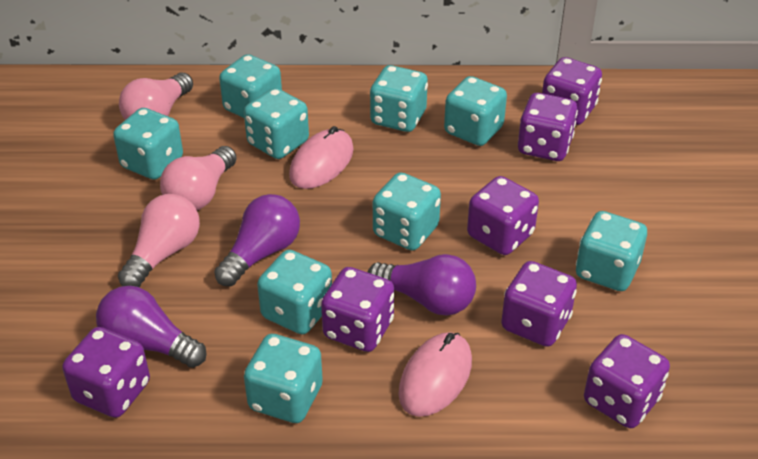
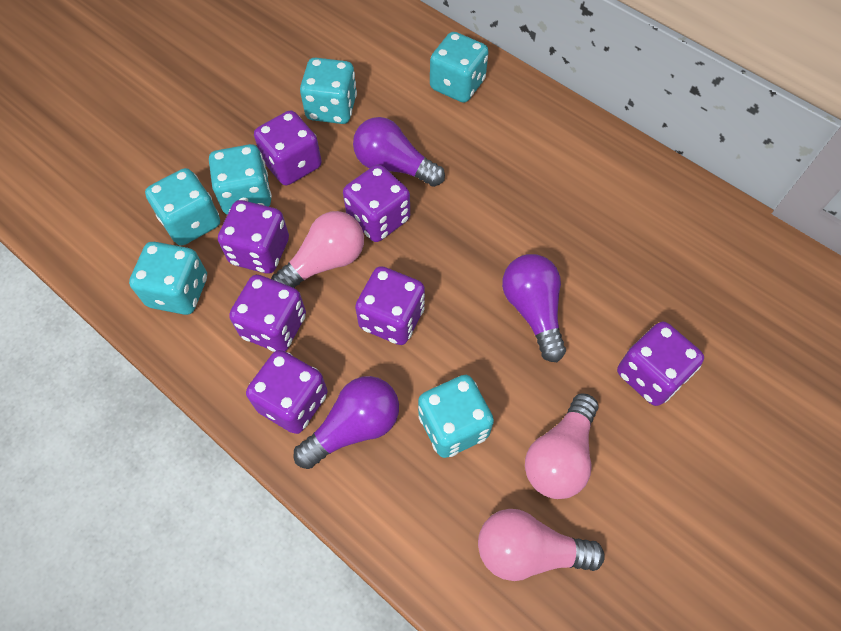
pink mouse: [289,126,354,189] [398,332,472,417] = 2 -> none = 0
turquoise dice: [113,108,183,180] [219,54,282,118] [244,88,309,159] [244,334,323,423] [257,250,332,334] [370,65,428,132] [373,172,441,250] [444,76,507,146] [576,211,647,291] = 9 -> [129,242,207,315] [145,168,220,246] [209,144,272,215] [300,58,357,124] [418,375,494,458] [430,32,489,103] = 6

